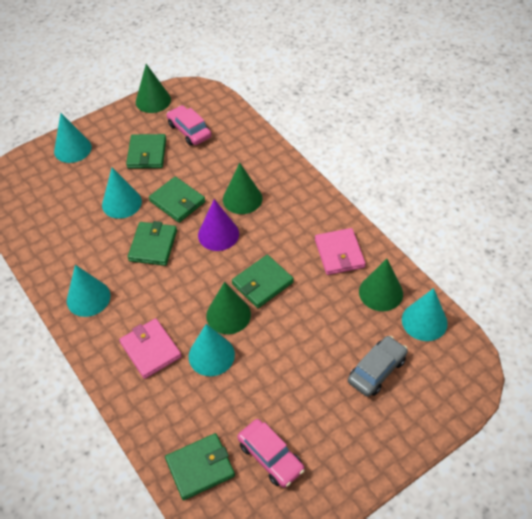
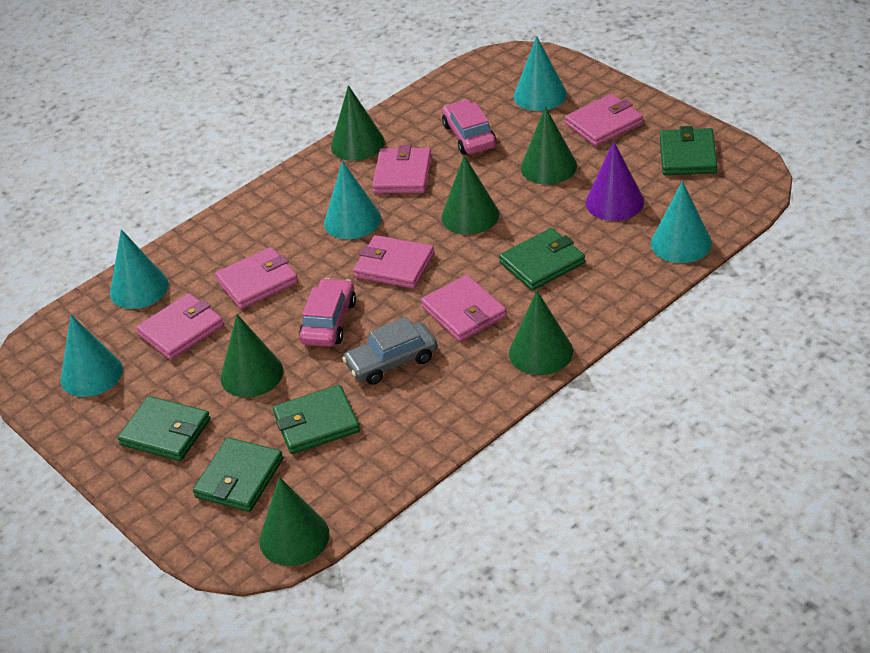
green cone: [136,64,171,113] [206,282,251,334] [223,163,262,214] [359,259,403,311] = 4 -> [220,314,283,398] [259,477,330,566] [331,85,385,161] [441,155,499,235] [509,290,573,375] [521,106,577,185] = 6
pink wallet: [119,318,182,379] [315,228,366,275] = 2 -> [136,293,224,360] [215,247,298,309] [353,235,435,289] [372,145,432,193] [421,275,507,342] [565,94,643,146] = 6

